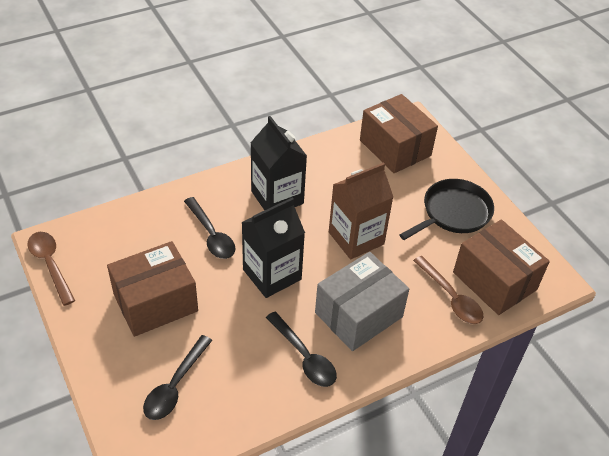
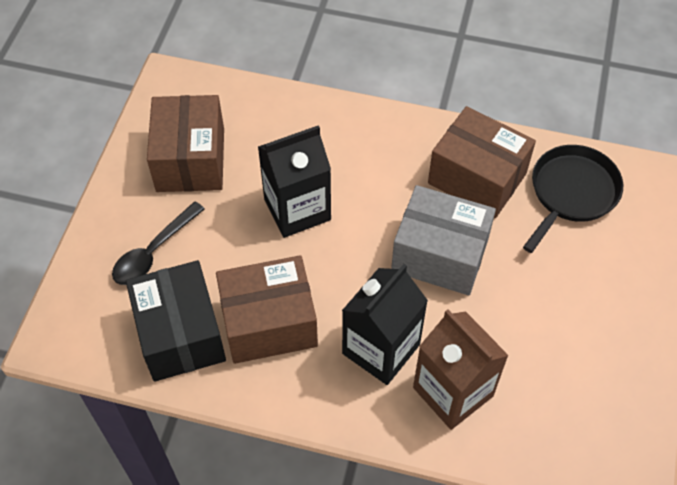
black box: none = 0 -> [126,260,226,382] = 1
black spoon: [143,335,212,420] [184,197,235,259] [266,312,337,387] = 3 -> [112,202,205,285] = 1
brown spoon: [28,232,75,306] [413,256,483,324] = 2 -> none = 0

